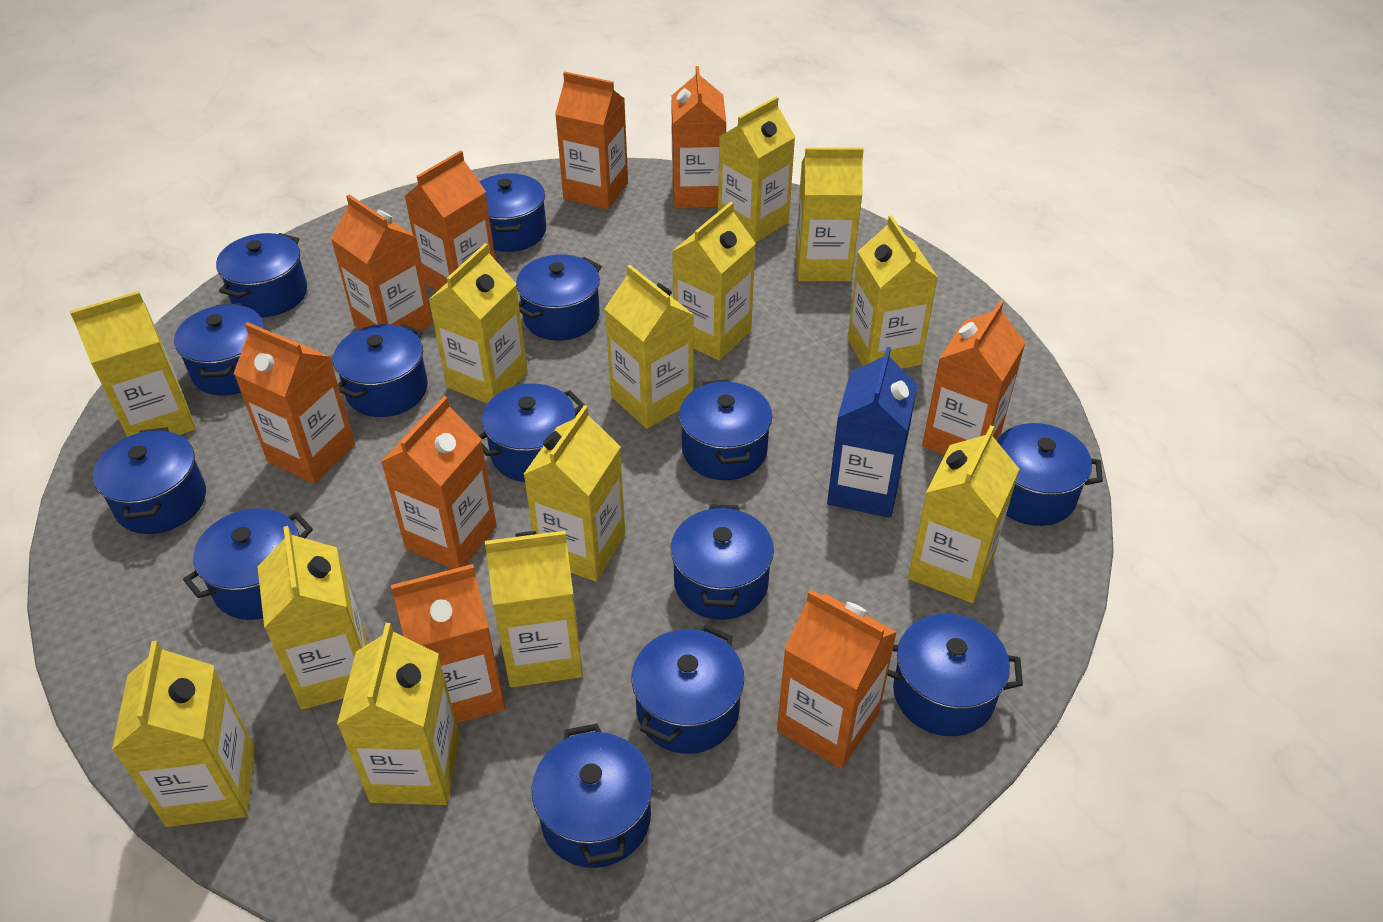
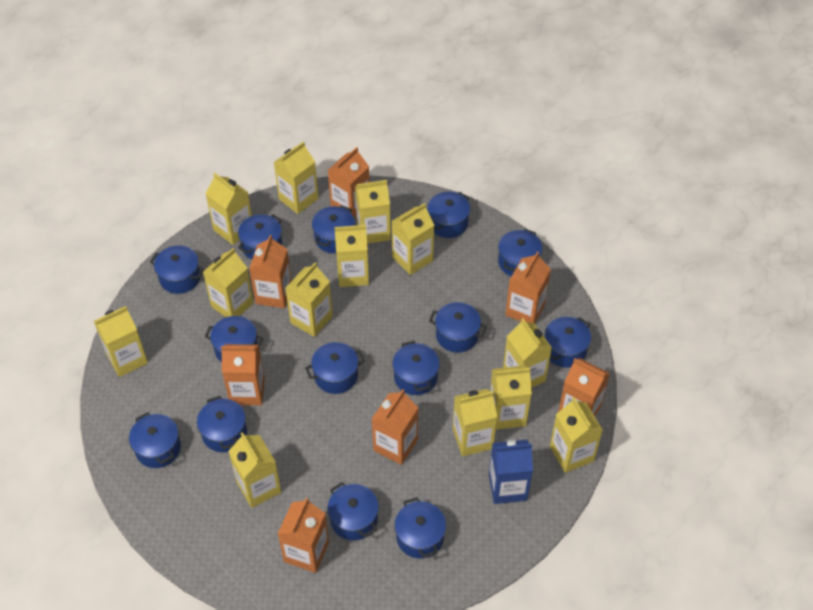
orange carton: [234,322,355,484] [331,194,433,331] [381,396,497,569] [391,564,505,723] [405,150,495,291] [555,72,628,210] [671,66,726,209] [777,589,897,769] [922,300,1025,455] = 9 -> [221,344,265,405] [249,235,292,308] [278,498,329,573] [327,147,370,219] [372,389,418,465] [505,252,551,324] [558,358,610,416] = 7

